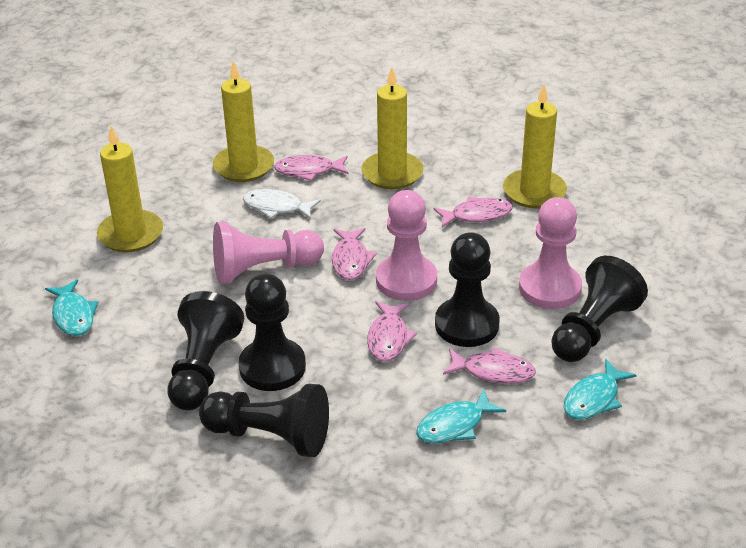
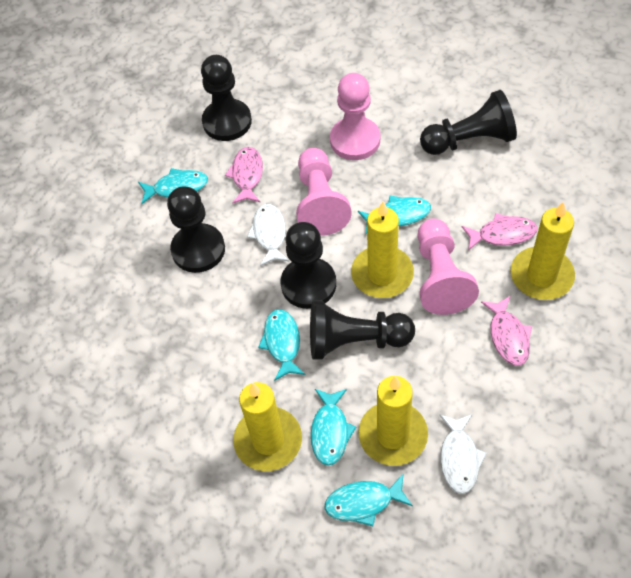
pink fish: [274,155,349,181] [332,228,376,280] [367,301,417,362] [433,197,513,227] [443,347,536,384] = 5 -> [225,147,263,204] [462,213,537,251] [481,296,532,366] = 3
turquoise fish: [45,279,99,336] [416,389,506,444] [564,359,637,420] = 3 -> [138,168,208,204] [258,309,306,381] [311,389,356,466] [325,473,413,526] [358,196,431,234] = 5
white fish: [243,189,321,219] = 1 -> [247,204,289,266] [440,414,487,494] = 2

